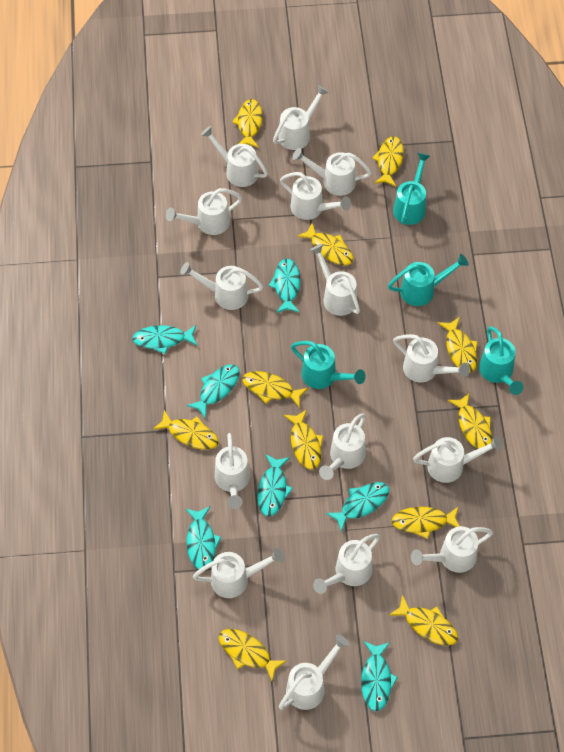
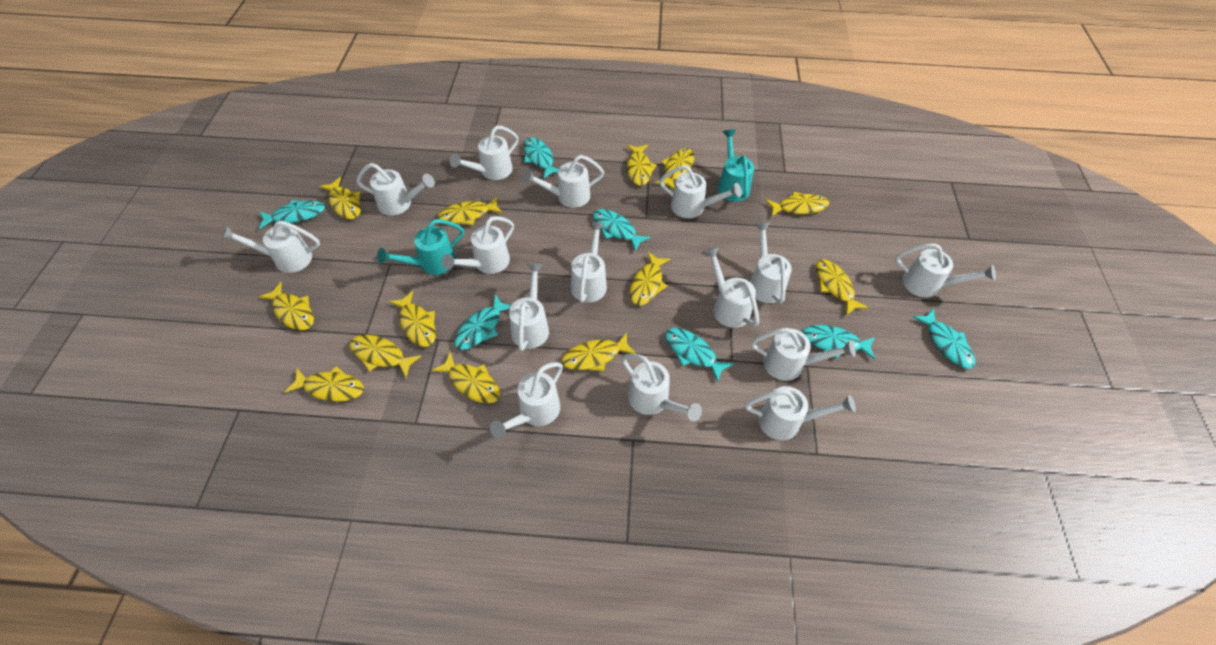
turquoise watering can: [291,341,366,389] [388,254,469,306] [393,153,430,225] [479,326,523,395] = 4 -> [377,219,464,275] [718,129,754,202] = 2
yellow fish: [153,410,219,449] [219,629,287,681] [232,99,263,148] [242,371,308,408] [284,409,323,469] [297,223,354,265] [372,136,404,187] [389,594,458,646] [392,506,459,539] [438,317,478,373] [448,392,492,449] = 11 -> [259,282,314,330] [285,366,364,402] [319,177,361,219] [349,335,422,378] [389,291,436,347] [431,351,500,404] [437,196,503,226] [561,333,636,372] [627,144,657,186] [629,252,671,306] [655,148,694,190] [765,192,829,216] [816,260,869,316] = 13

